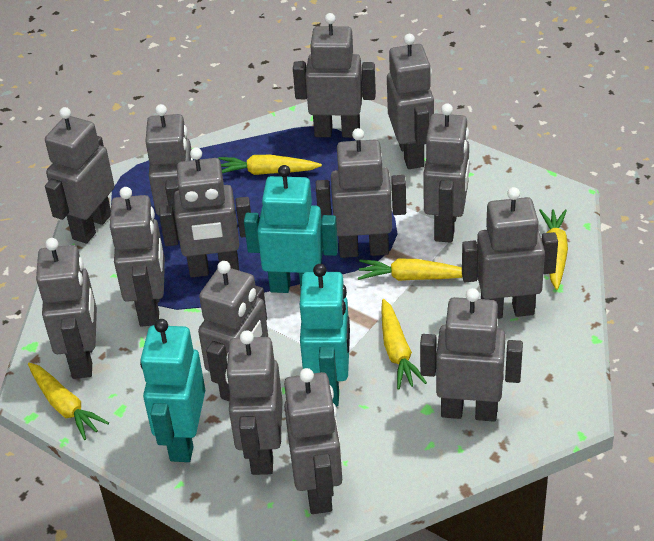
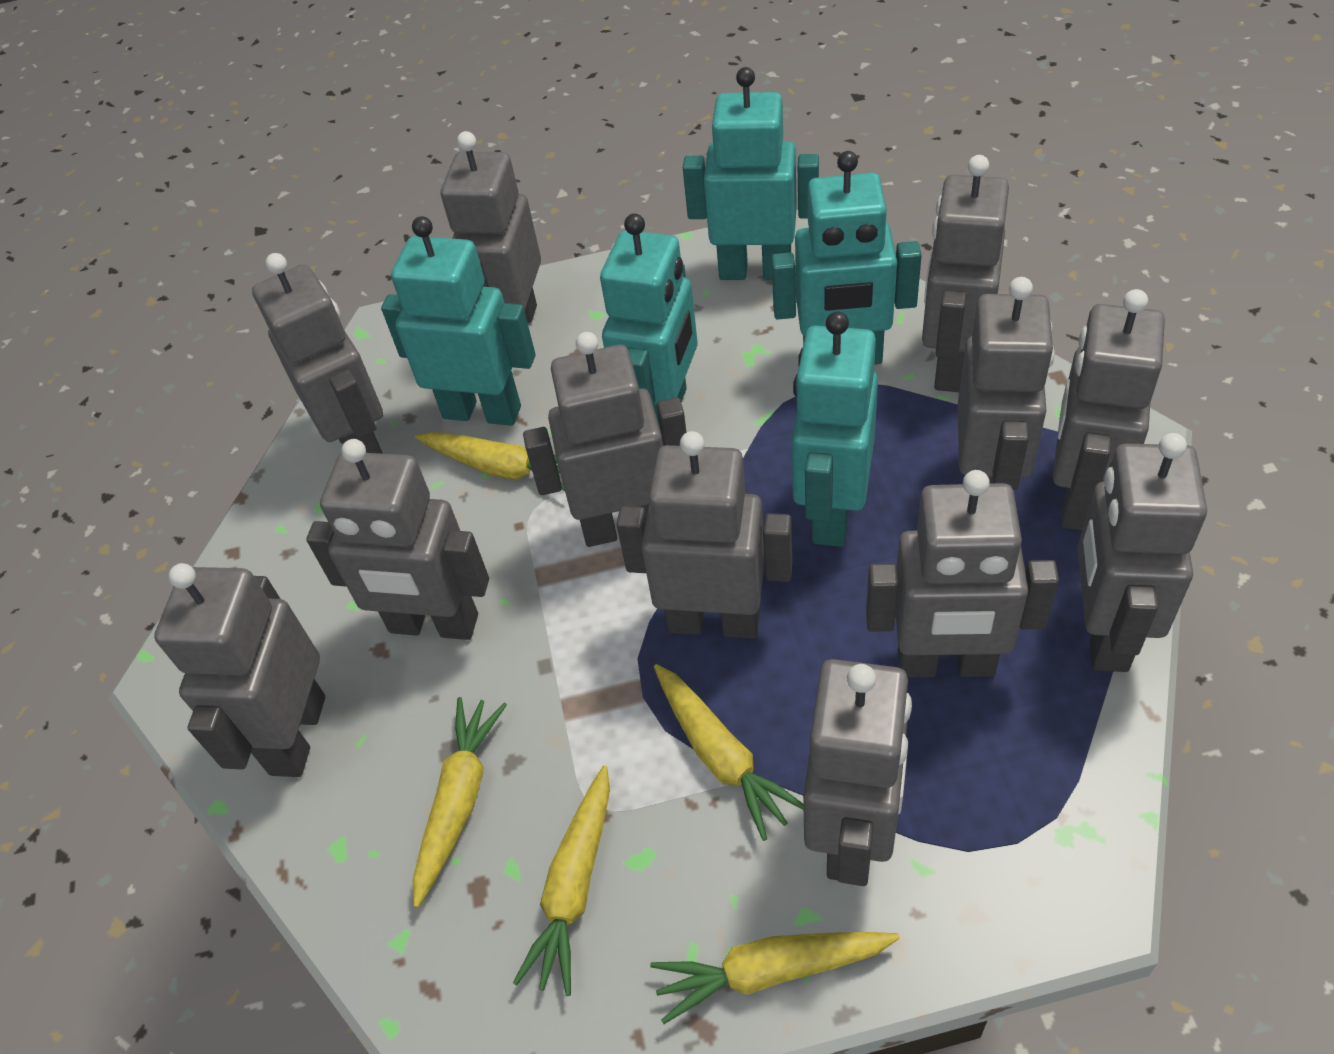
grey robot: [36,238,97,379] [45,107,115,244] [110,187,165,326] [145,104,193,241] [159,147,251,277] [198,261,268,401] [225,330,283,475] [284,368,342,514] [293,13,376,138] [316,128,406,258] [387,34,434,169] [420,288,523,422] [423,103,469,243] [462,187,558,319] = 14 -> [154,563,325,777] [252,253,383,454] [306,439,489,640] [441,131,541,323] [523,332,687,547] [616,431,792,639] [803,659,912,886] [866,470,1059,677] [922,155,1009,392] [958,277,1055,490] [1053,289,1165,531] [1077,433,1207,672] = 12
turquoise robot: [140,319,205,462] [244,165,338,293] [300,264,350,407] = 3 -> [381,216,535,426] [600,214,698,428] [683,67,819,280] [772,151,922,364] [792,311,878,547] = 5

